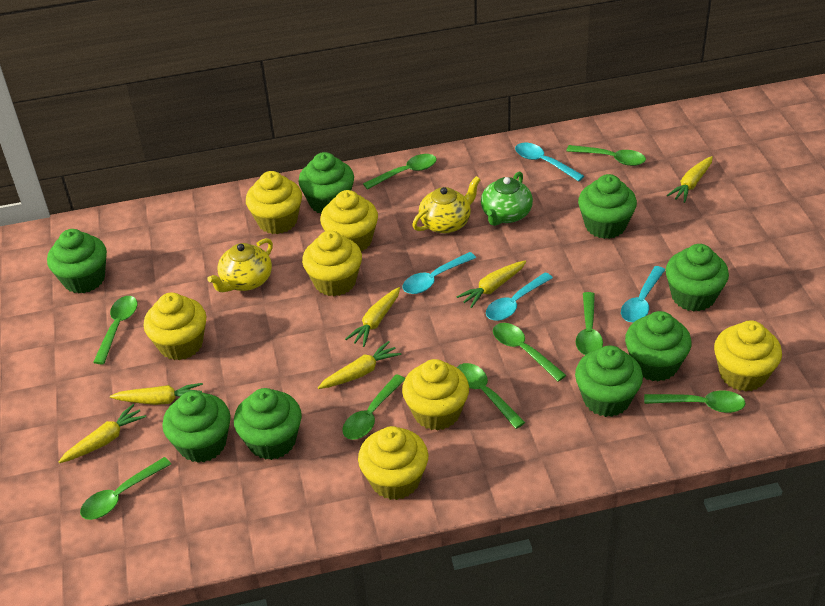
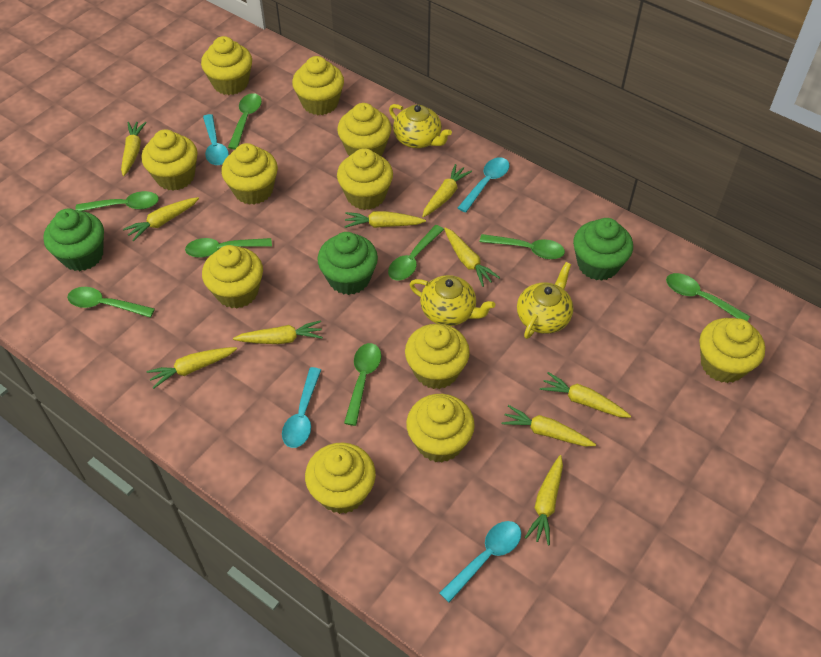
green cupcake: [47,229,107,294] [162,391,231,463] [234,388,302,460] [298,152,354,213] [575,345,643,417] [578,174,637,239] [625,311,692,382] [666,244,729,312] = 8 -> [43,208,104,271] [317,232,378,295] [573,218,633,281] = 3
green spoon: [80,457,171,520] [93,296,137,364] [343,374,405,440] [363,154,437,190] [457,363,525,429] [493,323,566,382] [566,145,646,166] [576,292,603,355] [644,390,746,413] = 9 -> [67,287,155,318] [75,191,159,211] [185,238,272,258] [228,93,262,150] [344,343,381,426] [388,225,444,280] [480,234,565,259] [666,273,750,321] = 8
green teapot: [481,172,533,226] = 1 -> none = 0
yellow carrot: [59,404,146,463] [110,383,203,405] [318,341,401,389] [345,287,400,347] [457,260,526,308] [667,156,713,203] = 6 -> [121,122,147,176] [123,197,199,242] [146,347,237,389] [233,320,323,344] [344,211,426,228] [422,164,472,217] [444,228,500,287] [501,405,596,446] [525,455,563,545] [540,372,631,418] = 10
yellow cupcake: [144,293,206,360] [246,171,302,234] [302,230,362,296] [320,190,378,251] [358,426,428,500] [402,359,469,431] [714,320,782,392] = 7 -> [141,129,197,190] [201,36,252,95] [202,245,263,308] [221,143,278,205] [292,56,344,115] [305,443,376,514] [337,103,391,156] [337,148,393,210] [405,324,470,389] [406,394,475,463] [699,318,765,383] = 11
yellow teapot: [207,238,273,292] [412,176,481,233] = 2 -> [389,104,452,148] [409,275,495,326] [517,262,573,339] = 3

